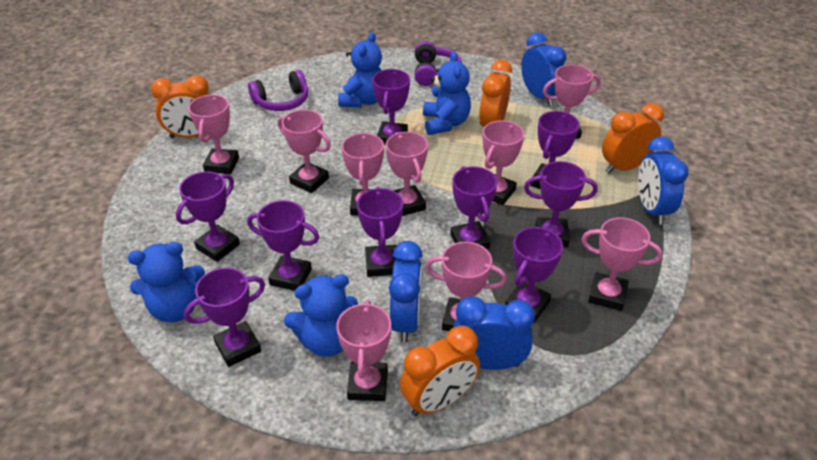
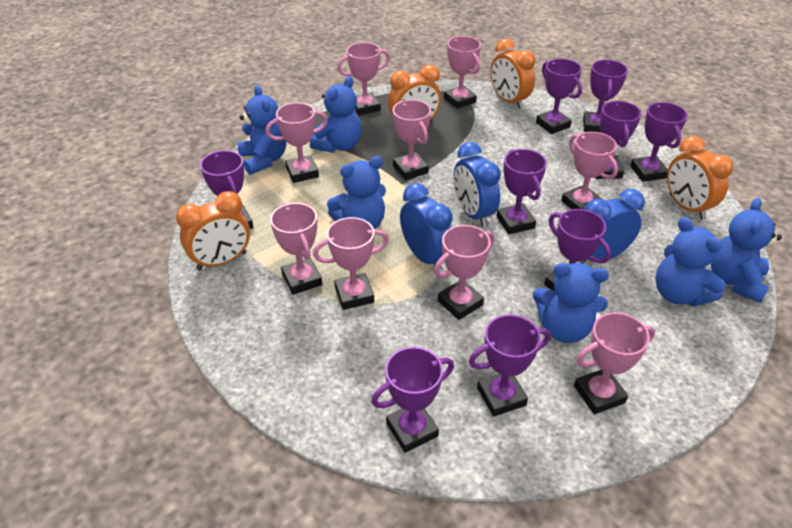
blue clock: [389,241,423,342] [453,296,535,370] [521,32,566,105] [638,136,688,225] = 4 -> [400,183,453,271] [453,142,501,227] [578,189,645,264] = 3
blue teddy bear: [128,242,205,322] [284,274,358,357] [338,32,382,108] [423,51,471,135] = 4 -> [238,85,286,175] [310,76,362,153] [327,156,386,229] [533,263,609,343] [655,217,726,307] [711,198,782,303] = 6
purple headphones: [248,70,308,111] [415,41,462,86] = 2 -> none = 0

